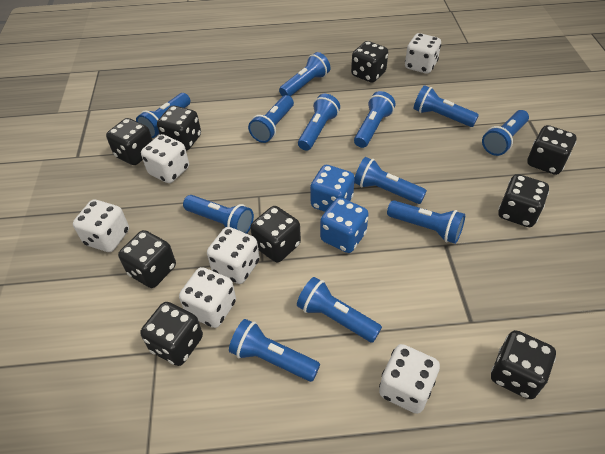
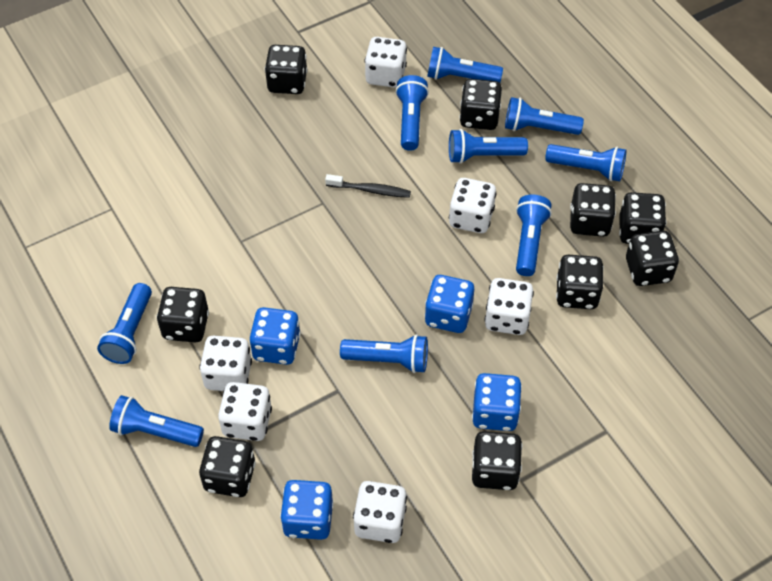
black toothbrush: none = 0 -> [325,174,411,198] = 1
blue dice: [310,165,355,212] [320,197,369,253] = 2 -> [250,307,301,365] [280,480,334,540] [424,275,474,333] [472,373,522,431] = 4
blue flashlight: [136,93,190,138] [183,195,254,234] [229,319,320,382] [248,95,294,143] [279,52,330,97] [297,277,382,343] [298,94,340,151] [354,91,395,148] [354,157,427,204] [387,200,465,244] [414,85,479,127] [482,110,529,156] = 12 -> [97,283,152,364] [109,395,204,447] [340,334,428,373] [395,75,429,151] [427,47,503,83] [449,129,528,164] [505,97,584,135] [516,194,552,276] [545,144,626,181] = 9

